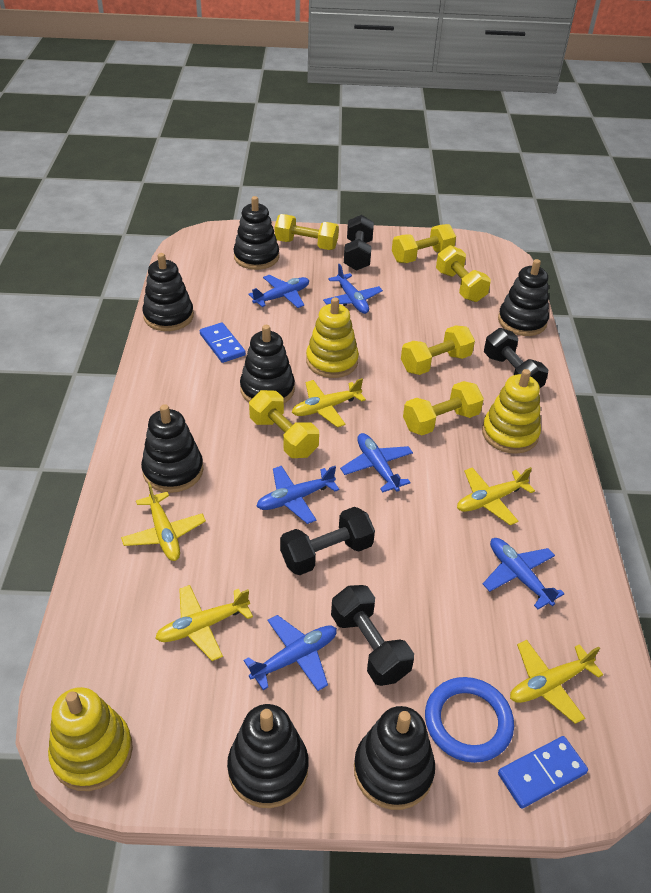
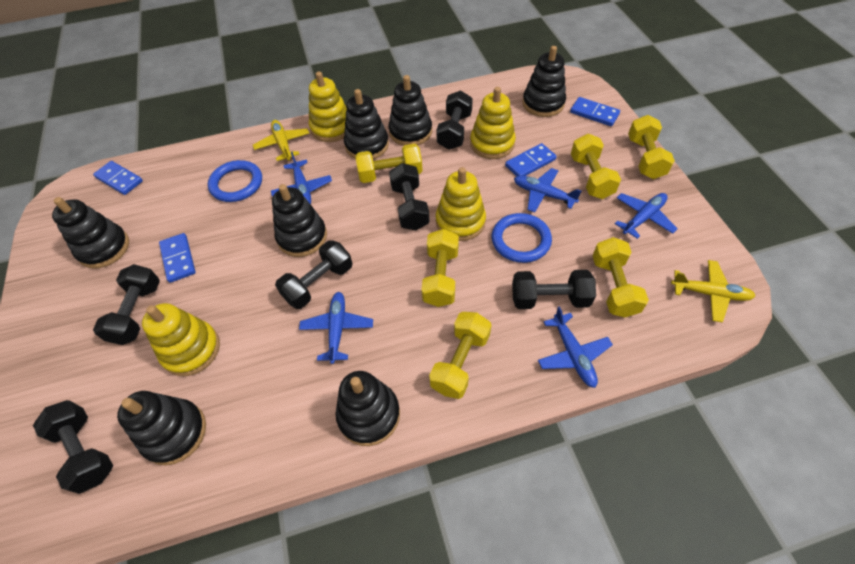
black dumbbell: [280,507,375,575] [331,585,414,686] [344,215,374,271] [484,328,548,388] = 4 -> [33,400,113,494] [93,264,160,345] [275,240,353,309] [389,163,430,230] [436,90,473,150] [512,270,596,309] = 6
blue domino: [200,322,246,363] [498,736,588,809] = 2 -> [93,161,143,195] [159,233,196,283] [505,143,557,176] [570,97,620,126] = 4
blue plane: [244,615,337,691] [248,275,309,308] [256,466,339,524] [323,264,383,314] [340,433,413,493] [483,538,565,609] = 6 -> [271,152,332,204] [299,292,373,364] [514,168,581,213] [538,306,613,388] [615,193,678,239] = 5
blue ring: [425,677,514,763] = 1 -> [208,160,262,202] [492,213,552,263] = 2
yellow plane: [121,482,206,561] [155,585,253,661] [292,378,366,427] [457,467,535,525] [510,640,603,724] = 5 -> [253,120,310,161] [671,260,755,322] = 2
yellow stacking toy: [48,687,133,791] [306,297,359,378] [482,369,541,454] = 3 -> [142,303,220,376] [309,72,347,142] [436,167,486,241] [470,87,516,159] = 4

